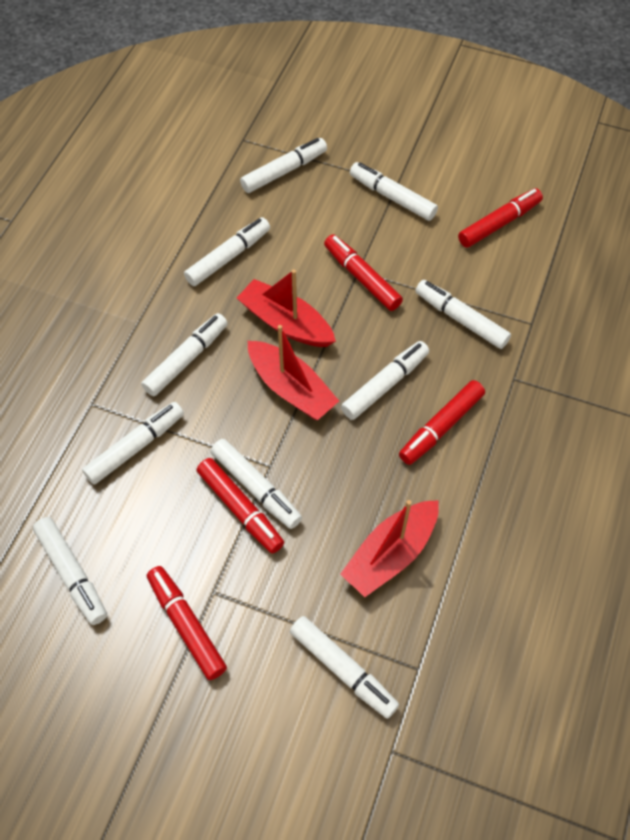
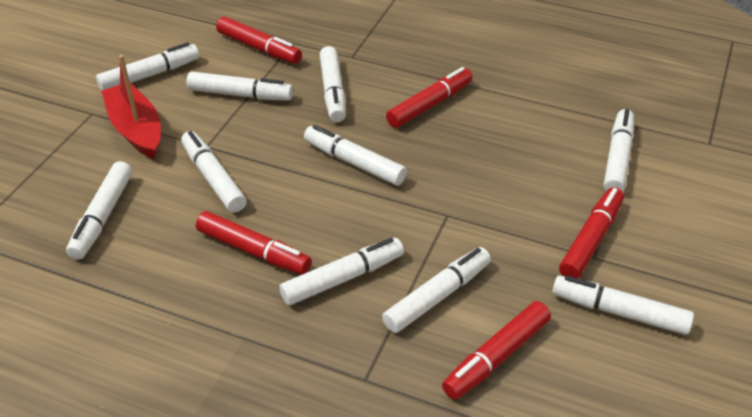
red boat: [237,269,336,347] [248,325,339,420] [340,500,439,597] = 3 -> [101,55,161,159] = 1

